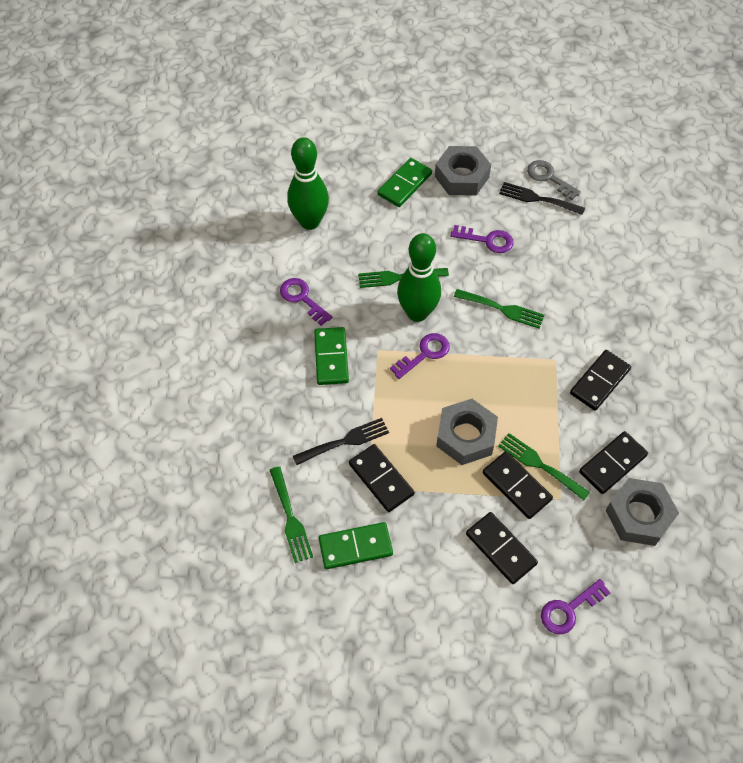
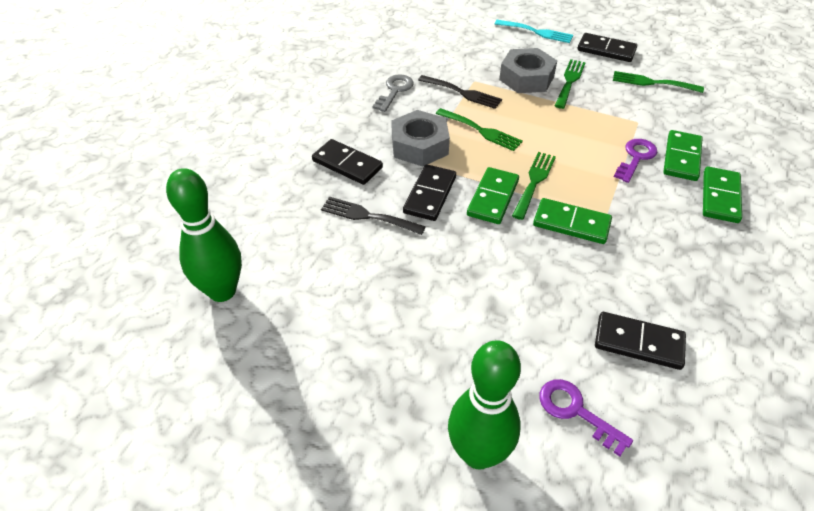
black domino: [349,444,414,512] [466,512,538,584] [483,451,553,519] [570,350,631,411] [579,431,648,494] = 5 -> [312,139,383,185] [403,164,456,221] [578,33,637,62] [595,312,686,370] = 4
green domino: [314,327,349,385] [319,522,393,569] [378,158,432,207] = 3 -> [467,167,519,224] [533,198,612,244] [663,130,703,181] [703,167,742,223] = 4
grey nut: [435,146,491,196] [436,399,498,465] [605,478,679,546] = 3 -> [391,110,450,167] [499,48,557,93] = 2
purple key: [280,278,332,326] [390,333,450,379] [451,225,513,253] [541,579,611,634] = 4 -> [539,379,633,456] [614,139,657,183] = 2
turquoise fork: none = 0 -> [495,20,573,43] = 1

